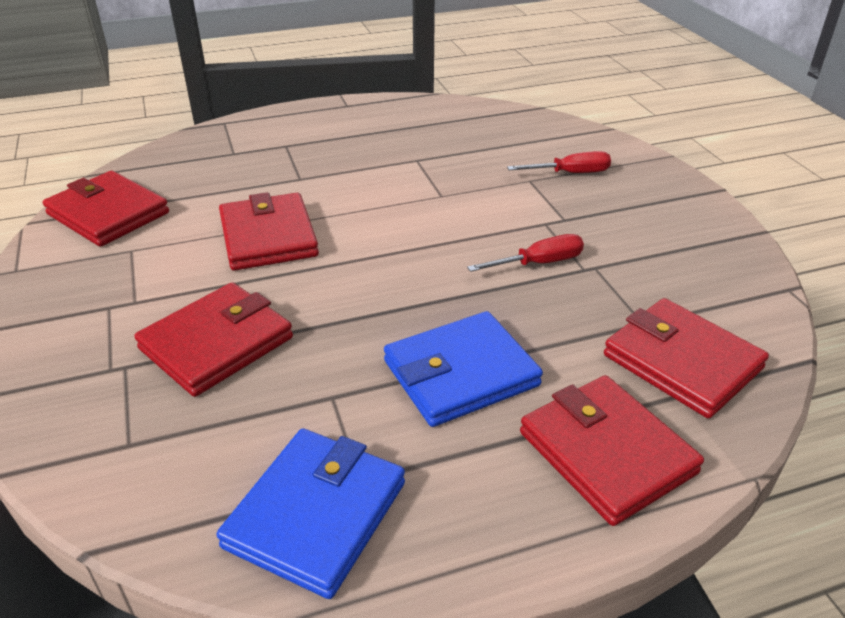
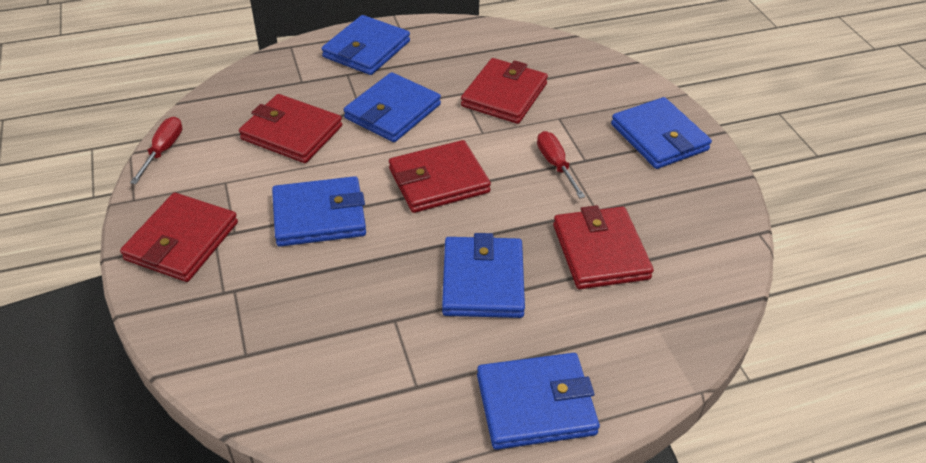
blue wallet: [216,428,405,599] [384,311,543,427] = 2 -> [272,176,366,247] [322,15,410,75] [344,72,441,142] [442,233,525,318] [477,353,600,450] [611,97,712,169] = 6

